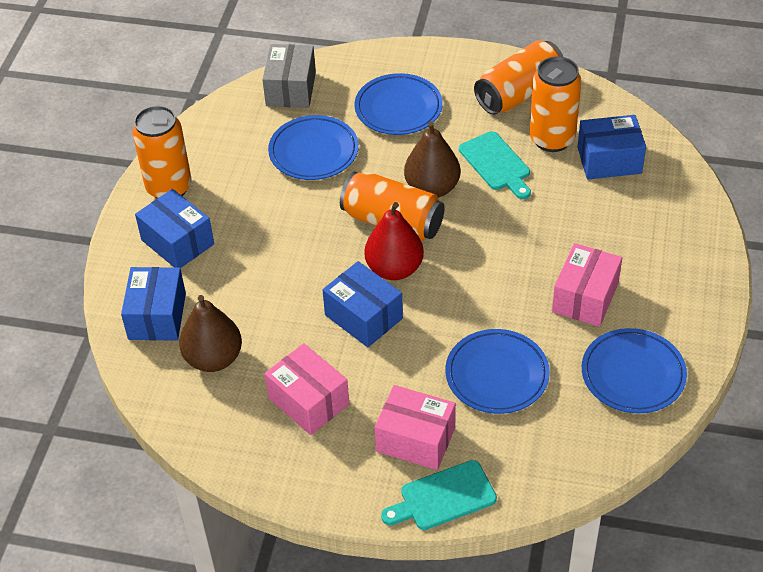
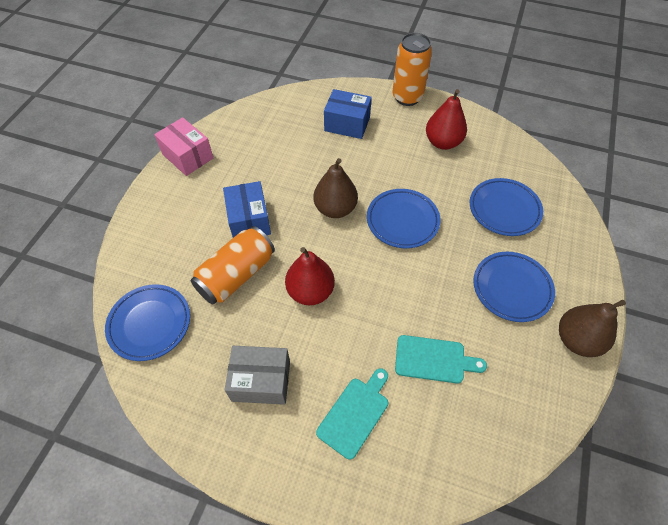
blue box: [121,267,186,341] [135,189,214,268] [322,261,403,347] [577,115,646,179] = 4 -> [223,181,271,238] [324,89,372,139] = 2
orange can: [132,105,192,199] [340,171,445,241] [474,40,563,115] [529,56,582,152] = 4 -> [190,226,275,305] [392,33,432,106] = 2
pink box: [265,343,349,435] [374,385,456,470] [552,243,622,327] = 3 -> [154,117,213,176] = 1
red pear: [364,202,424,280] = 1 -> [285,247,335,305] [426,89,467,150] = 2

